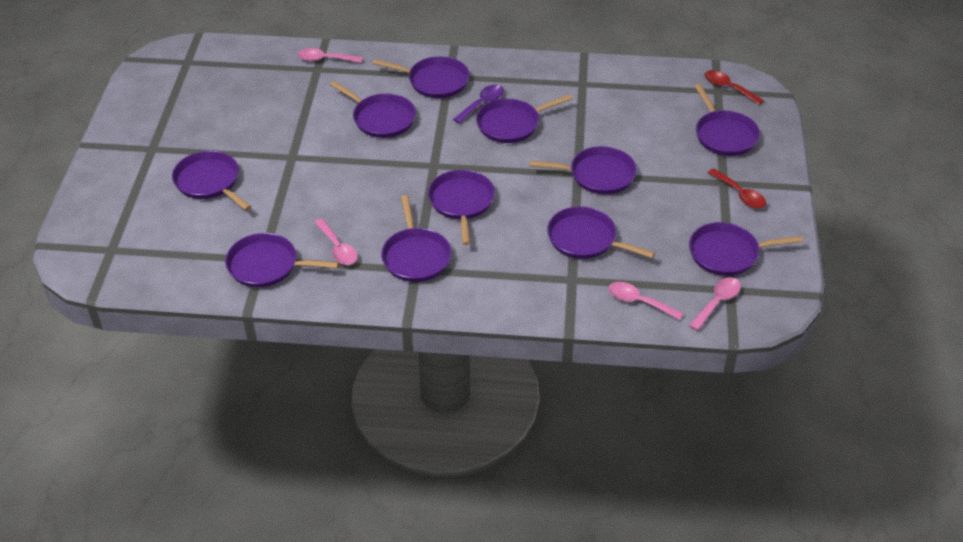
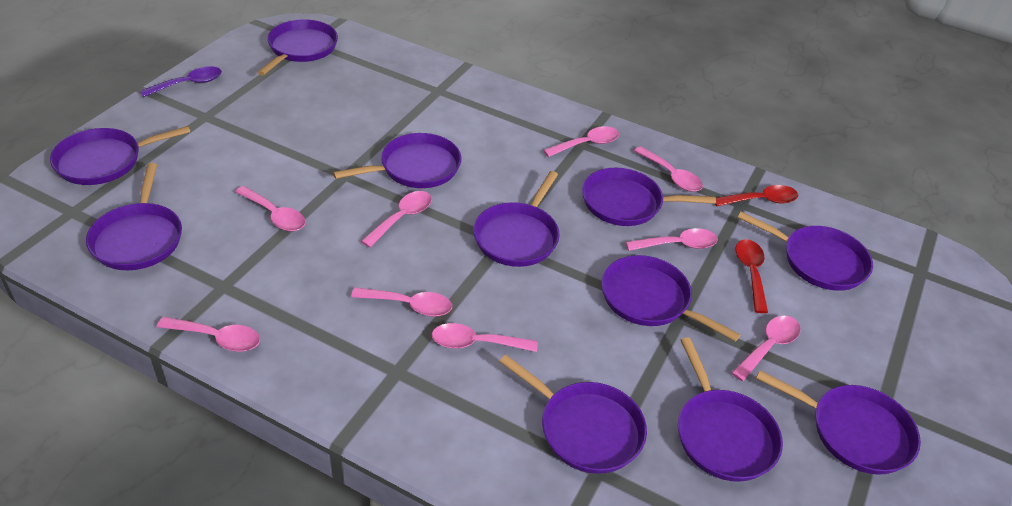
pink spoon: [297,48,363,63] [314,219,358,265] [608,282,684,320] [689,277,741,331] = 4 -> [157,317,260,352] [235,186,306,231] [351,287,452,317] [361,191,432,248] [432,323,538,352] [543,126,619,157] [626,228,718,251] [634,146,703,192] [731,316,800,381] = 9

